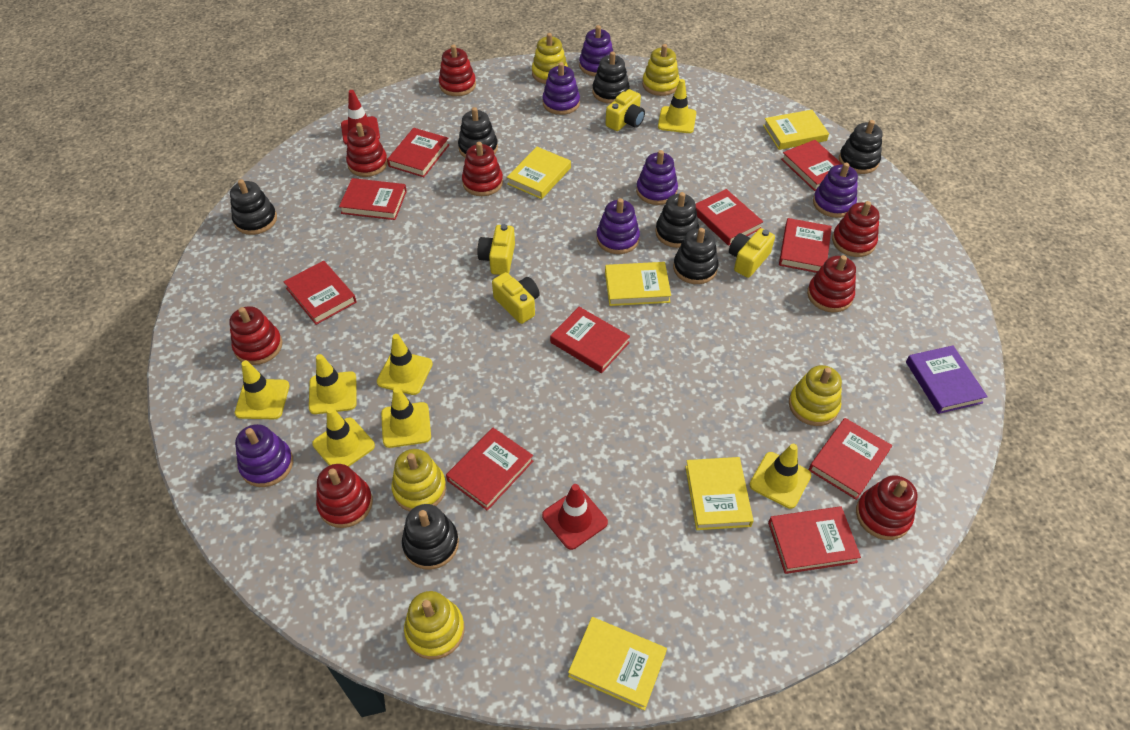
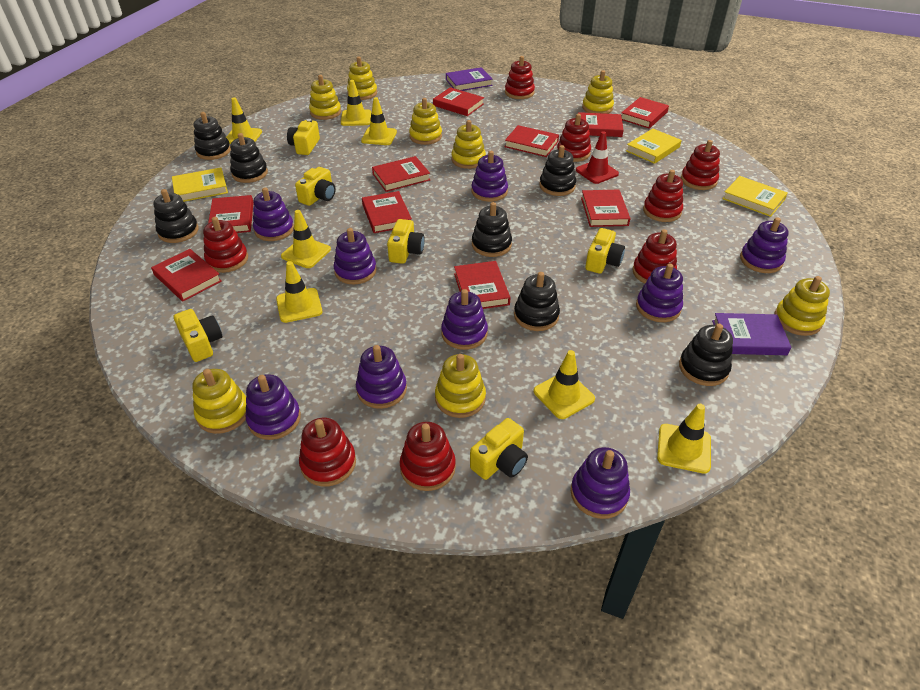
purple book: [906,345,988,414] = 1 -> [446,67,493,91] [712,313,792,355] = 2
purple stacking toy: [235,424,293,487] [542,62,580,115] [579,25,614,76] [596,198,640,254] [636,150,678,205] [813,163,858,218] = 6 -> [246,374,301,440] [253,187,294,241] [334,228,377,284] [356,345,407,409] [441,289,488,350] [472,151,508,202] [571,447,630,519] [636,263,683,322] [740,217,789,273] = 9
red traffic cone: [341,90,380,145] [542,484,608,550] = 2 -> [576,131,619,184] = 1
yellow book: [507,147,571,199] [568,617,667,711] [605,262,671,306] [685,457,754,530] [763,110,829,150] = 5 -> [172,167,228,202] [626,129,682,164] [722,176,788,217] = 3
yellow camera: [477,224,515,275] [492,272,540,324] [606,89,645,131] [729,228,775,278] = 4 -> [174,309,223,362] [287,119,320,155] [295,167,336,206] [387,219,425,264] [470,418,528,480] [585,228,625,274] = 6
yellow stacking toy: [391,449,446,511] [404,591,465,660] [532,33,568,84] [642,44,680,96] [789,365,842,426] = 5 -> [192,369,246,434] [309,75,341,120] [347,57,377,100] [409,98,442,145] [435,354,486,418] [451,120,486,169] [582,70,614,114] [774,276,830,336] = 8

